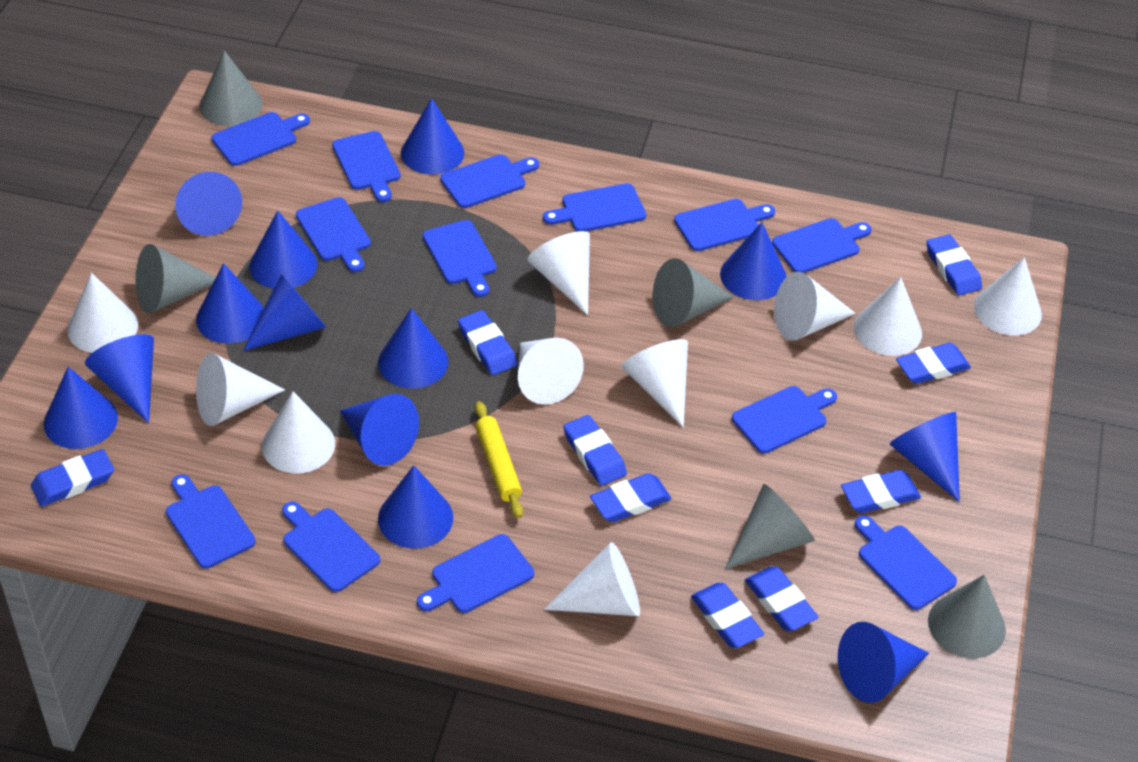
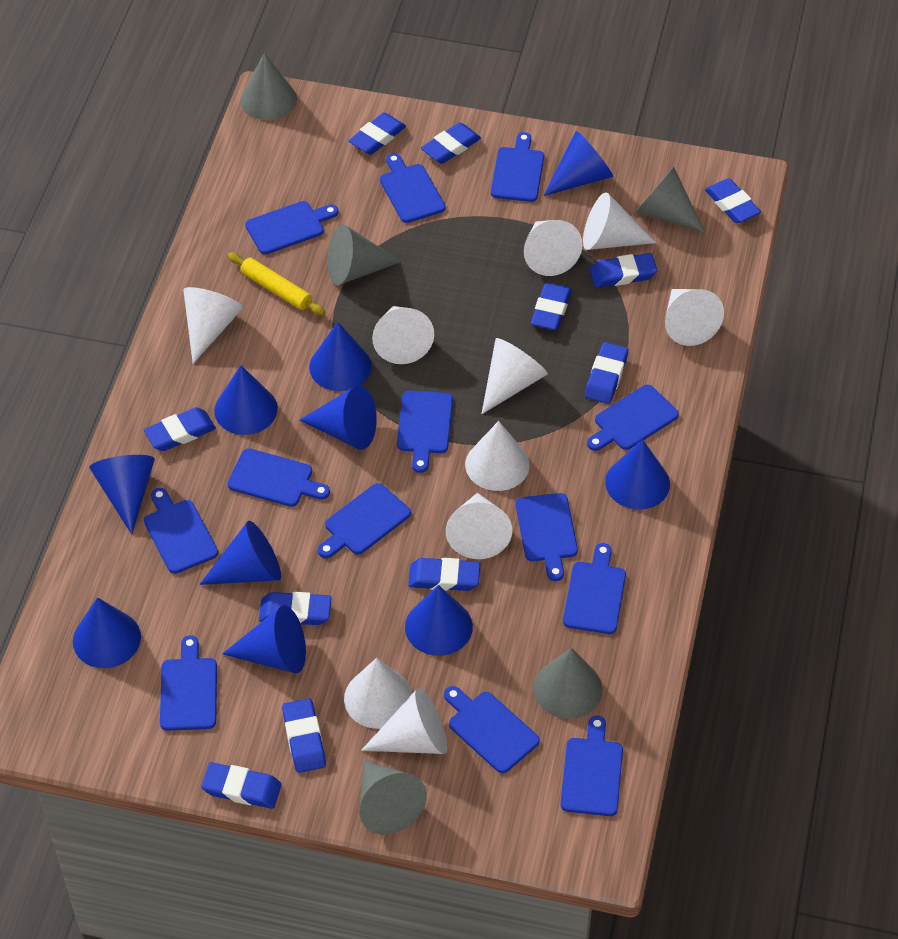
blue cone: [44,367,118,449] [85,334,154,423] [176,172,242,236] [196,263,264,343] [243,274,327,351] [250,210,317,289] [340,394,419,466] [378,308,448,389] [378,465,453,549] [401,98,464,175] [720,222,787,300] [838,622,929,703] [890,412,960,502] = 13 -> [73,597,141,668] [89,455,155,535] [199,521,281,585] [214,365,278,435] [222,605,306,673] [299,385,377,450] [309,322,372,391] [405,585,473,656] [543,131,613,196] [605,439,670,510] = 10
blue eraser: [31,449,114,507] [458,310,517,375] [563,415,627,486] [590,473,672,522] [691,583,764,648] [745,567,818,631] [841,470,921,513] [896,343,971,384] [927,234,982,296] = 9 -> [144,407,216,451] [201,762,281,809] [259,592,332,625] [282,698,326,773] [349,113,406,155] [408,558,481,591] [421,123,481,164] [531,283,572,330] [585,342,629,404] [590,253,657,288] [705,178,761,223] = 11

